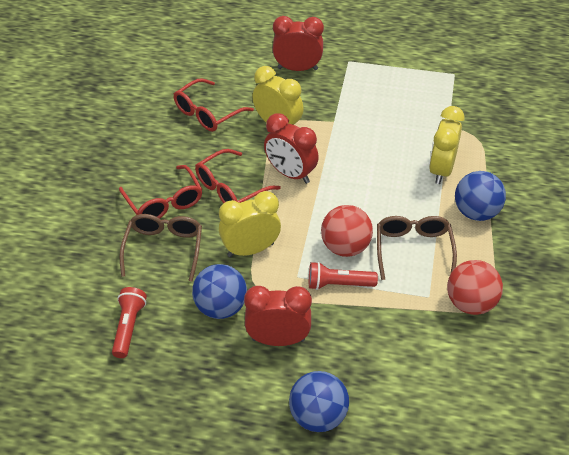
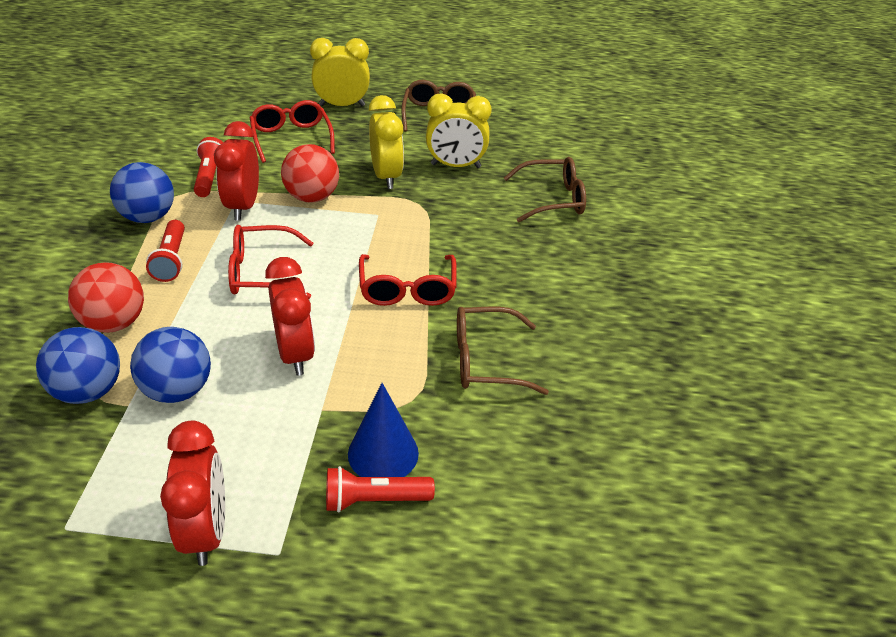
blue cone: none = 0 -> [348,383,419,477] = 1
brown glasses: [119,214,202,282] [377,216,457,280] = 2 -> [402,80,476,132] [457,307,549,395] [504,157,586,222] = 3
red flashlight: [112,287,147,358] [309,262,378,290] = 2 -> [146,220,185,282] [194,137,223,197] [326,466,435,513] = 3

